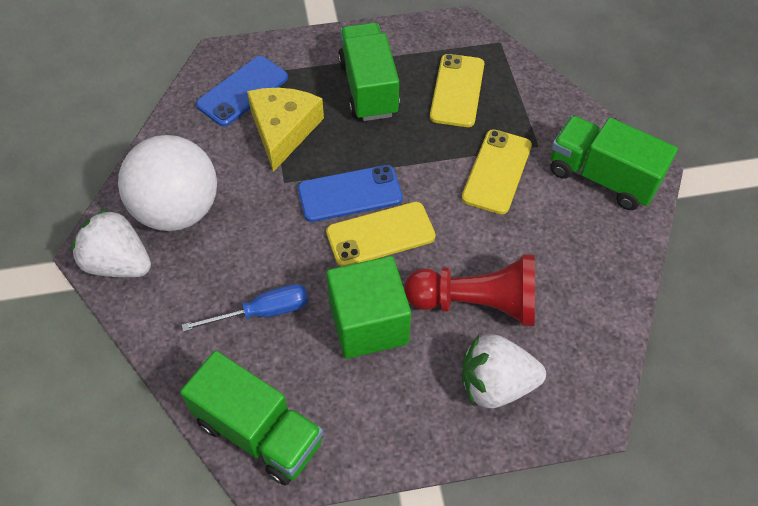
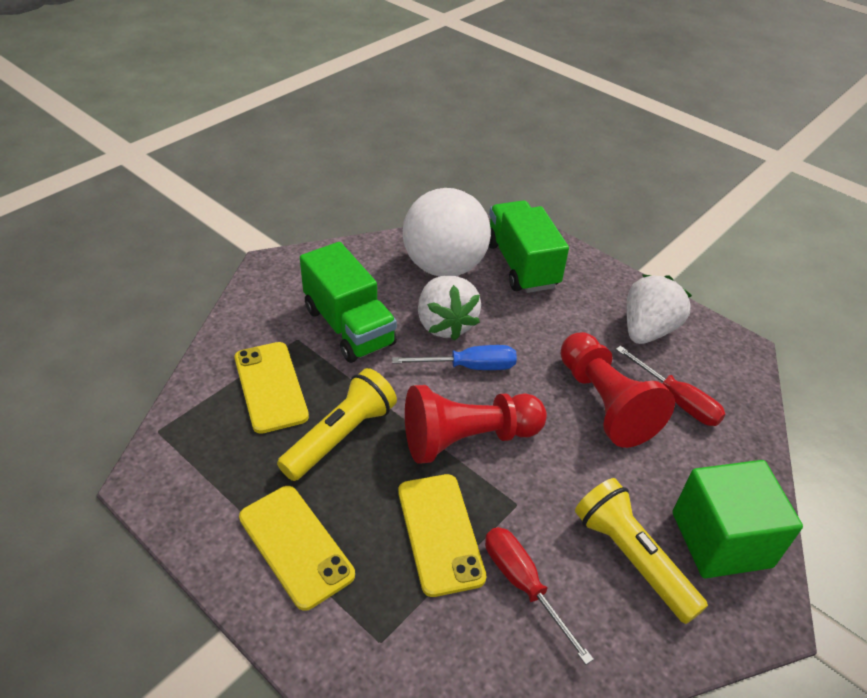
blue phone: [196,56,288,127] [298,165,403,222] = 2 -> none = 0
green truck: [180,351,323,485] [338,22,400,121] [551,116,678,210] = 3 -> [300,242,397,363] [489,200,569,293] = 2
red pawn: [405,254,535,326] = 1 -> [405,385,547,464] [560,332,675,448] = 2
red screwdriver: none = 0 -> [485,527,594,665] [616,346,726,426] = 2
yellow cheese: [247,88,324,172] = 1 -> none = 0
yellow flashlight: none = 0 -> [277,368,397,481] [575,478,708,624] = 2

